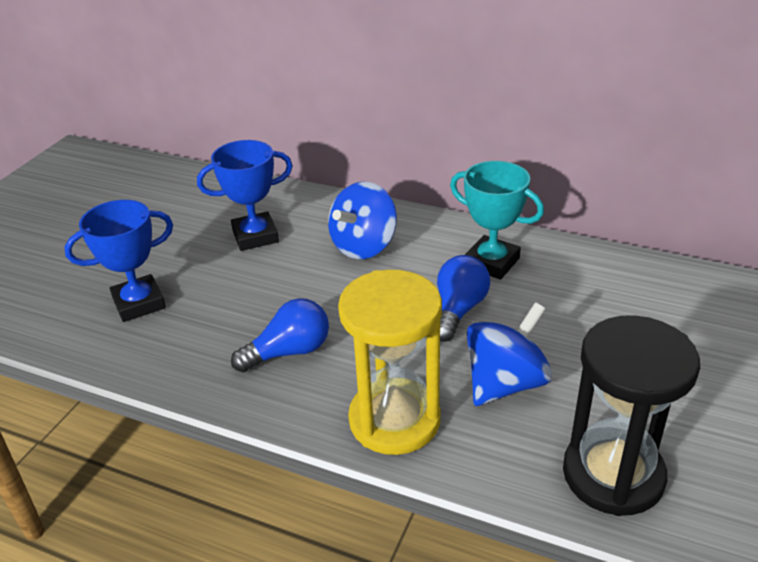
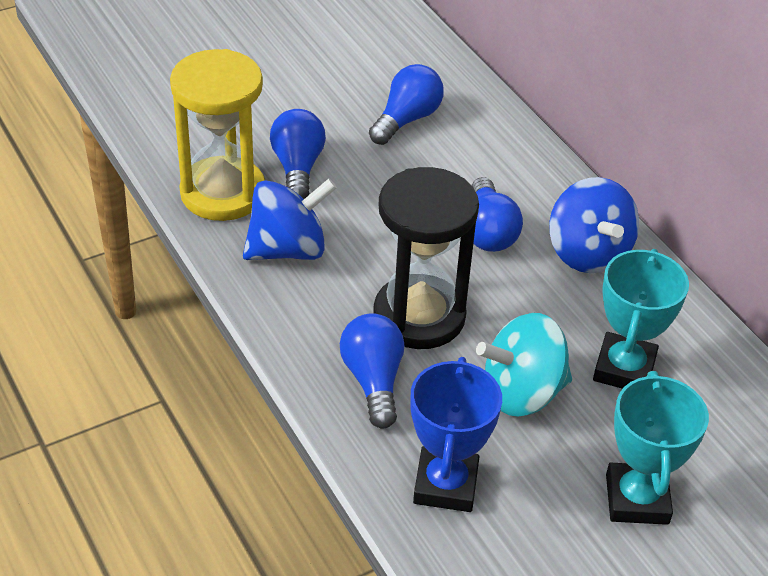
blue light bulb: [231,298,329,372] [437,255,490,342] = 2 -> [270,109,326,199] [340,313,404,428] [369,64,444,145] [472,177,523,252] = 4
blue trophy: [64,200,173,322] [197,140,293,251] = 2 -> [410,357,502,512] = 1
turquoise spinning top: none = 0 -> [476,313,572,417] = 1
turquoise trophy: [450,161,544,280] = 1 -> [593,249,689,389] [606,371,709,525] = 2

